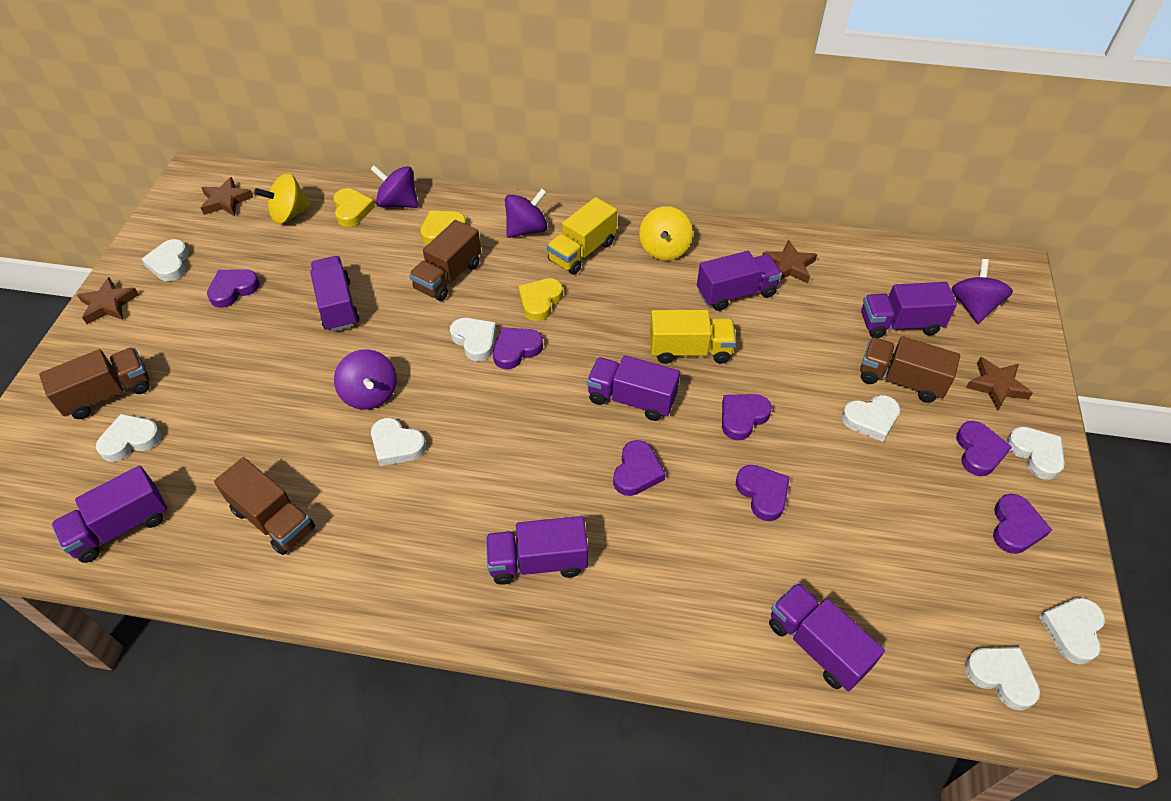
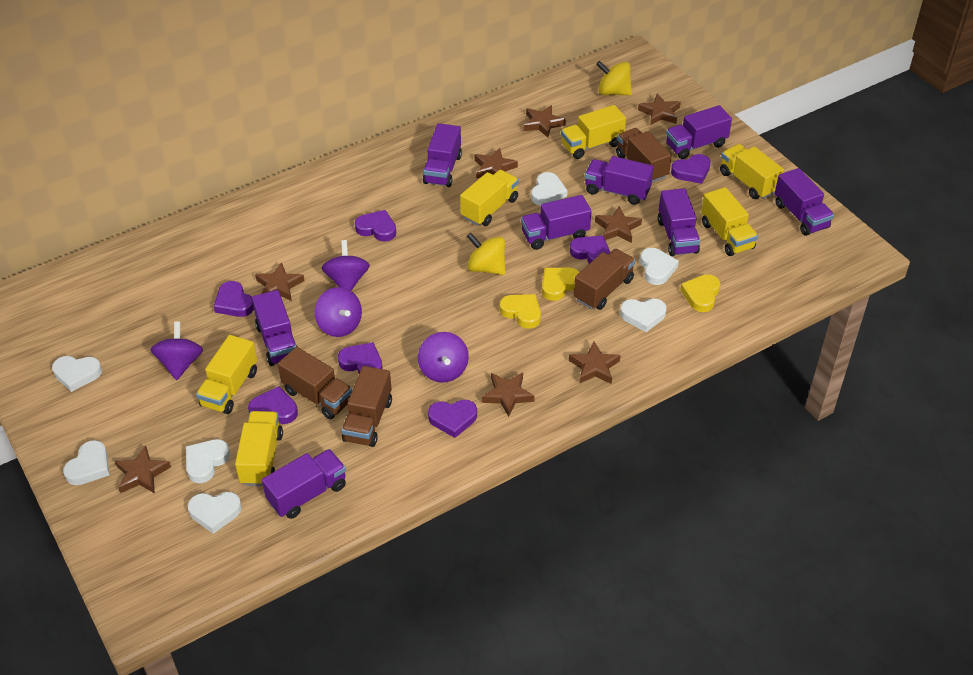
brown star: [77,277,139,324] [201,177,253,216] [762,240,817,283] [966,357,1033,411] = 4 -> [115,445,171,494] [255,262,304,301] [475,148,518,178] [482,373,535,417] [524,105,566,138] [569,342,621,384] [595,206,642,243] [638,94,681,125] = 8
purple truck: [51,466,167,563] [310,256,359,332] [486,516,588,585] [587,355,680,421] [697,251,782,311] [769,583,885,691] [861,282,957,338] = 7 -> [252,290,298,366] [262,449,346,519] [423,123,462,187] [521,195,591,250] [585,156,654,205] [658,188,700,256] [666,105,732,159] [775,168,834,236] = 8
white heart: [96,414,161,462] [142,239,189,281] [371,418,426,466] [450,318,496,361] [842,395,900,442] [964,647,1040,711] [1006,427,1065,480] [1039,598,1105,665] = 8 -> [52,356,102,392] [63,440,109,485] [186,439,230,483] [187,492,242,534] [531,172,568,206] [620,298,667,332] [640,248,679,285] = 7
yellow truck: [547,197,617,275] [650,310,736,364] = 2 -> [196,335,257,414] [235,411,283,486] [460,170,519,226] [561,105,626,159] [701,187,758,256] [720,144,784,199] = 6

